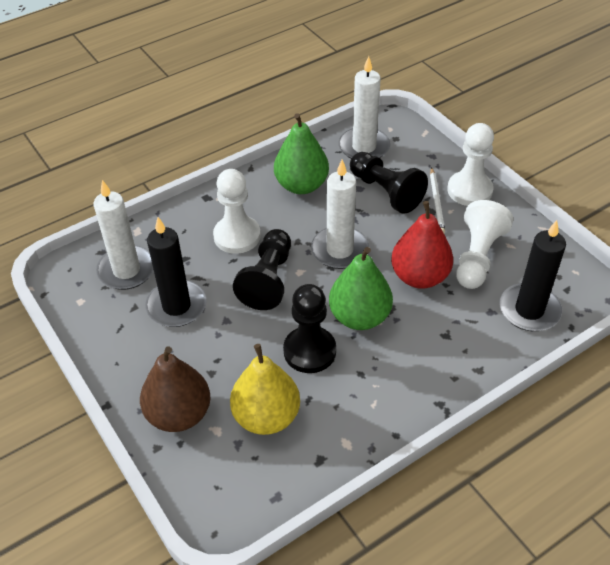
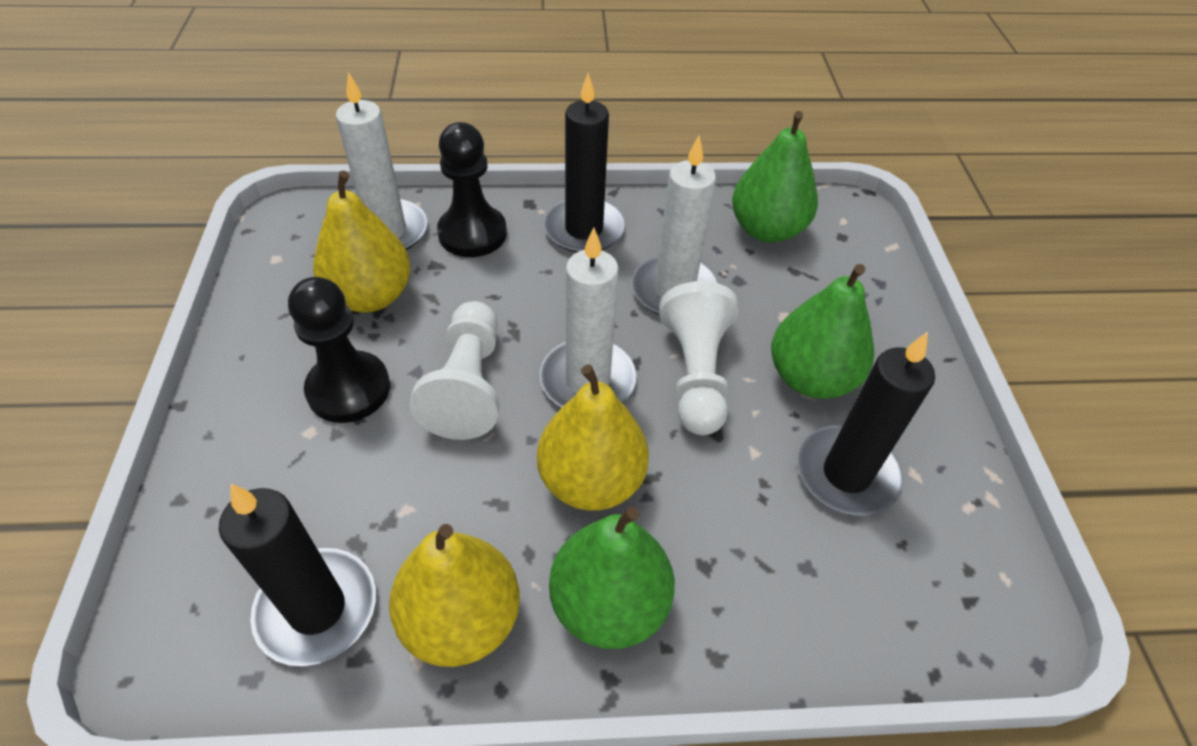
black candle: [145,217,207,327] [499,220,566,331] = 2 -> [219,484,376,666] [544,73,625,253] [797,332,935,516] = 3
black pawn: [233,229,291,310] [283,284,336,373] [350,152,428,214] = 3 -> [288,277,390,423] [437,122,507,257] = 2
brown pear: [140,346,211,432] = 1 -> none = 0
green pear: [274,113,329,194] [329,247,393,330] = 2 -> [549,506,675,649] [732,111,818,243] [771,264,874,399] = 3
red pear: [391,201,453,289] = 1 -> none = 0
white pawn: [213,169,261,254] [447,123,494,206] [456,200,513,289] = 3 -> [409,301,500,440] [659,281,739,435] = 2
white pencil: [430,167,445,234] = 1 -> none = 0
yellow pear: [230,344,300,435] = 1 -> [313,171,411,313] [389,524,520,667] [537,364,649,511] = 3

